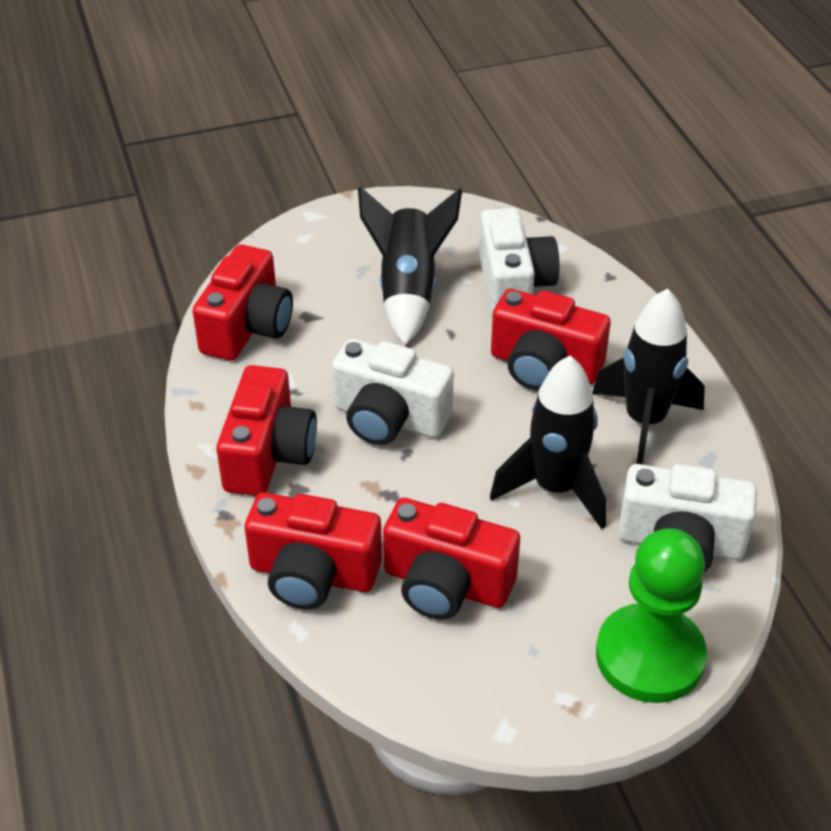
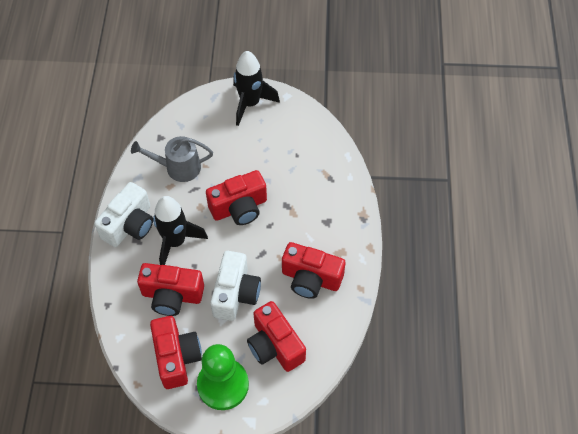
black rocket: [358,186,462,345] [490,356,606,529] [592,288,705,464] = 3 -> [153,196,208,265] [233,51,280,126] = 2
grey watering can: none = 0 -> [131,136,213,182] = 1
white camera: [332,339,454,445] [479,208,559,317] [618,464,757,572] = 3 -> [94,182,153,247] [210,251,261,321] = 2

